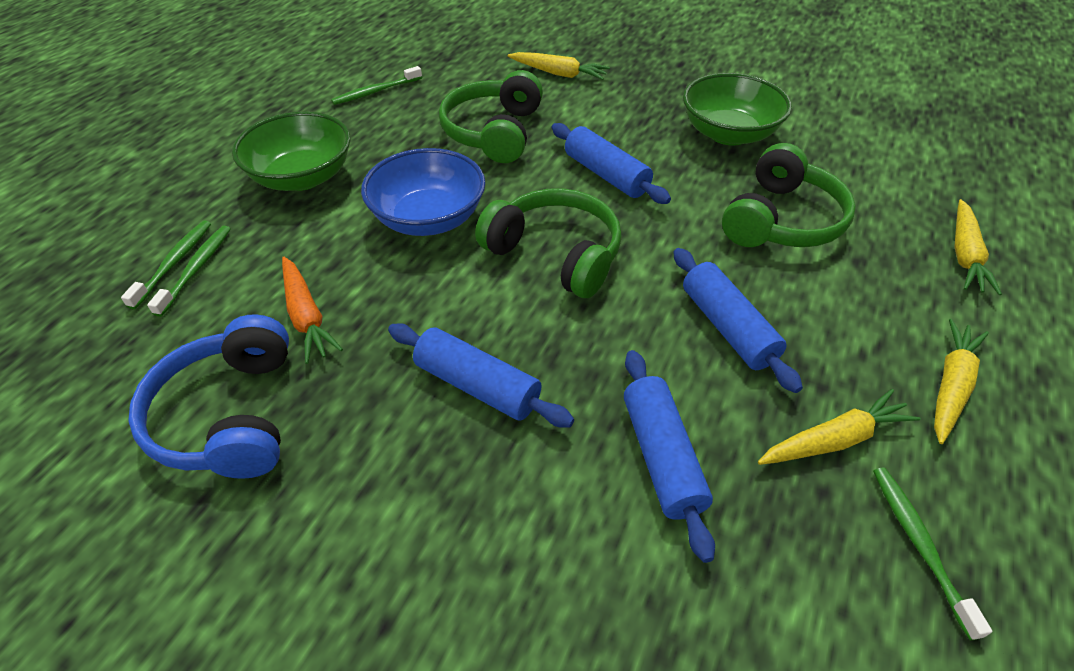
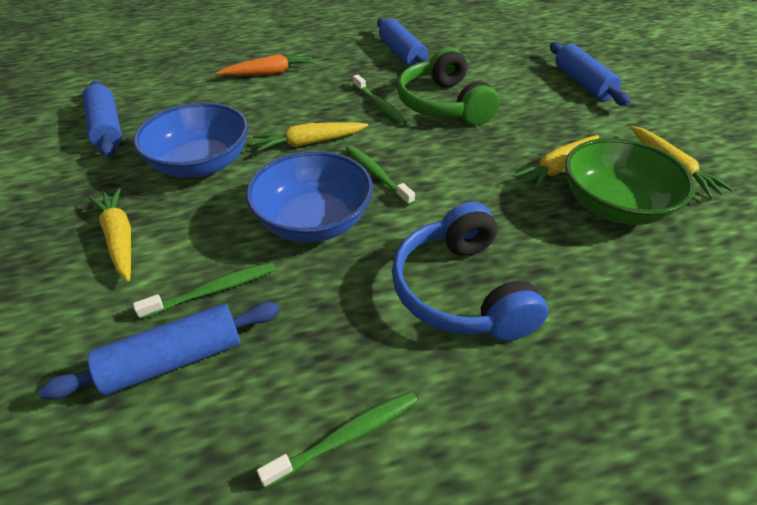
blue bowl: [361,148,485,236] = 1 -> [133,102,248,178] [246,151,373,242] = 2
green bowl: [232,112,351,191] [683,73,792,145] = 2 -> [565,138,695,225] = 1
green headphones: [439,70,543,163] [475,188,622,298] [722,143,856,247] = 3 -> [397,47,500,125] = 1

